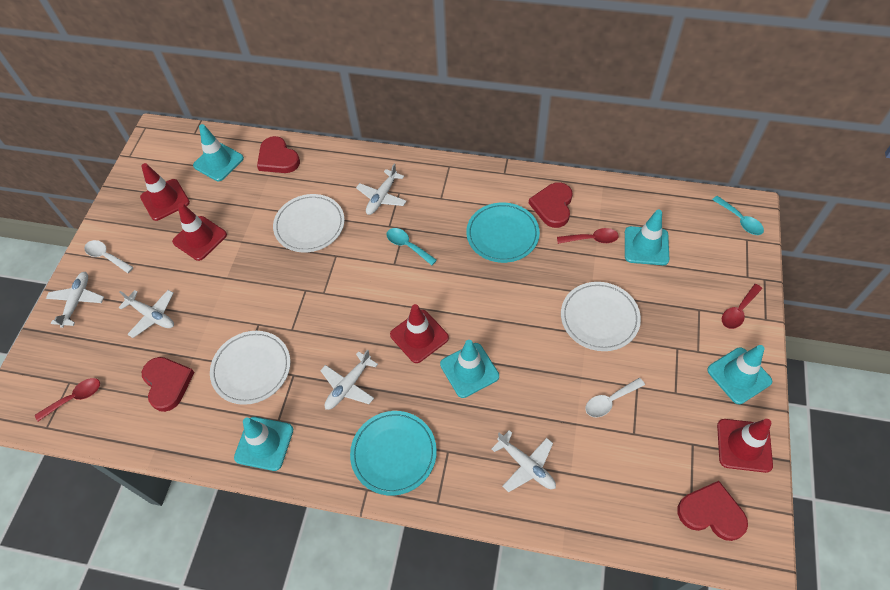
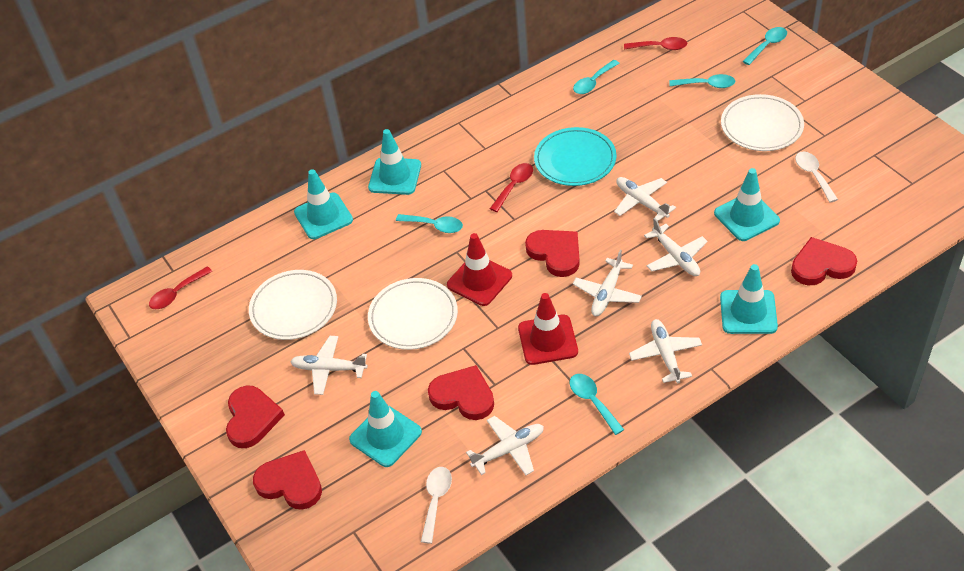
red heart: [142,357,195,412] [257,136,300,173] [529,182,573,228] [677,481,748,541] = 4 -> [226,385,285,448] [253,450,322,510] [428,365,494,420] [525,230,580,277] [791,237,857,285] = 5
red traffic cone: [140,163,190,221] [172,203,227,261] [390,304,449,363] [717,419,773,473] = 4 -> [447,233,512,306] [518,293,578,365] = 2
turquoise plate: [350,411,437,496] [466,202,540,263] = 2 -> [534,127,617,186] = 1
turquoise spoon: [386,228,437,265] [712,196,764,235] = 2 -> [396,214,463,233] [570,374,624,435] [573,60,620,94] [669,74,735,88] [743,27,787,65] = 5
white plane: [46,272,104,328] [118,290,174,338] [320,350,378,410] [356,163,406,215] [492,430,556,492] = 5 -> [290,336,368,395] [466,416,544,475] [573,250,642,316] [614,177,676,221] [629,319,702,383] [644,218,708,276] = 6

